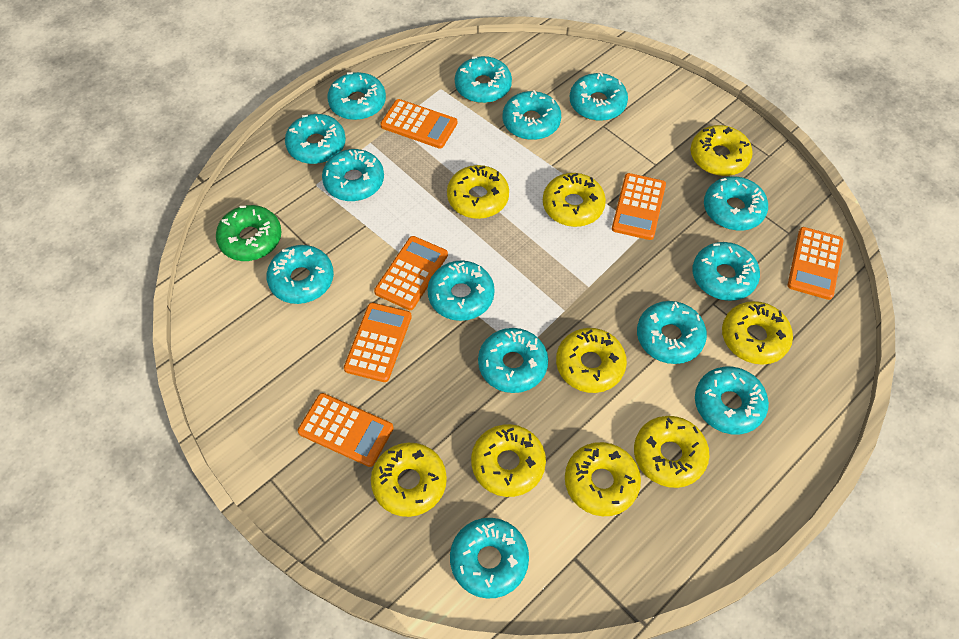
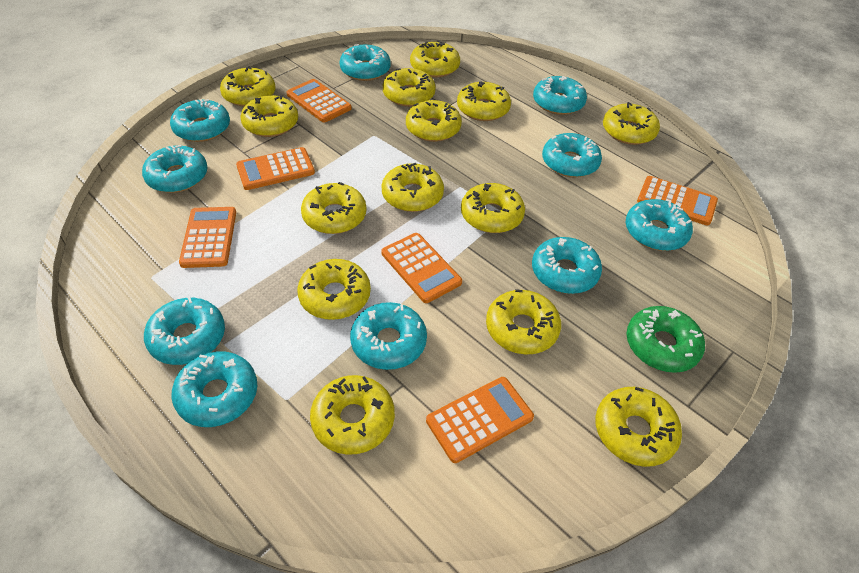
turquoise donut: [266,245,334,304] [285,114,346,164] [322,149,384,201] [327,72,386,120] [428,261,495,321] [450,518,529,599] [455,56,512,103] [478,328,548,393] [503,90,561,140] [570,72,628,121] [637,301,707,364] [693,242,760,301] [695,367,769,434] [704,176,768,231] = 14 -> [142,145,207,193] [144,297,225,365] [170,99,230,142] [171,351,257,427] [339,44,391,81] [350,302,427,370] [532,237,602,294] [533,76,587,115] [542,133,602,177] [625,199,693,251] = 10
yellow donut: [371,443,447,517] [447,165,509,219] [471,424,546,497] [543,173,606,227] [556,328,627,393] [565,442,641,516] [634,416,710,488] [691,125,753,176] [722,301,793,365] = 9 -> [220,66,276,106] [240,95,298,137] [297,259,371,320] [301,182,367,234] [310,375,395,455] [381,163,444,212] [383,68,436,107] [406,100,462,142] [410,40,460,78] [457,81,511,121] [461,183,525,233] [486,289,561,355] [595,387,682,467] [603,102,660,145] = 14

